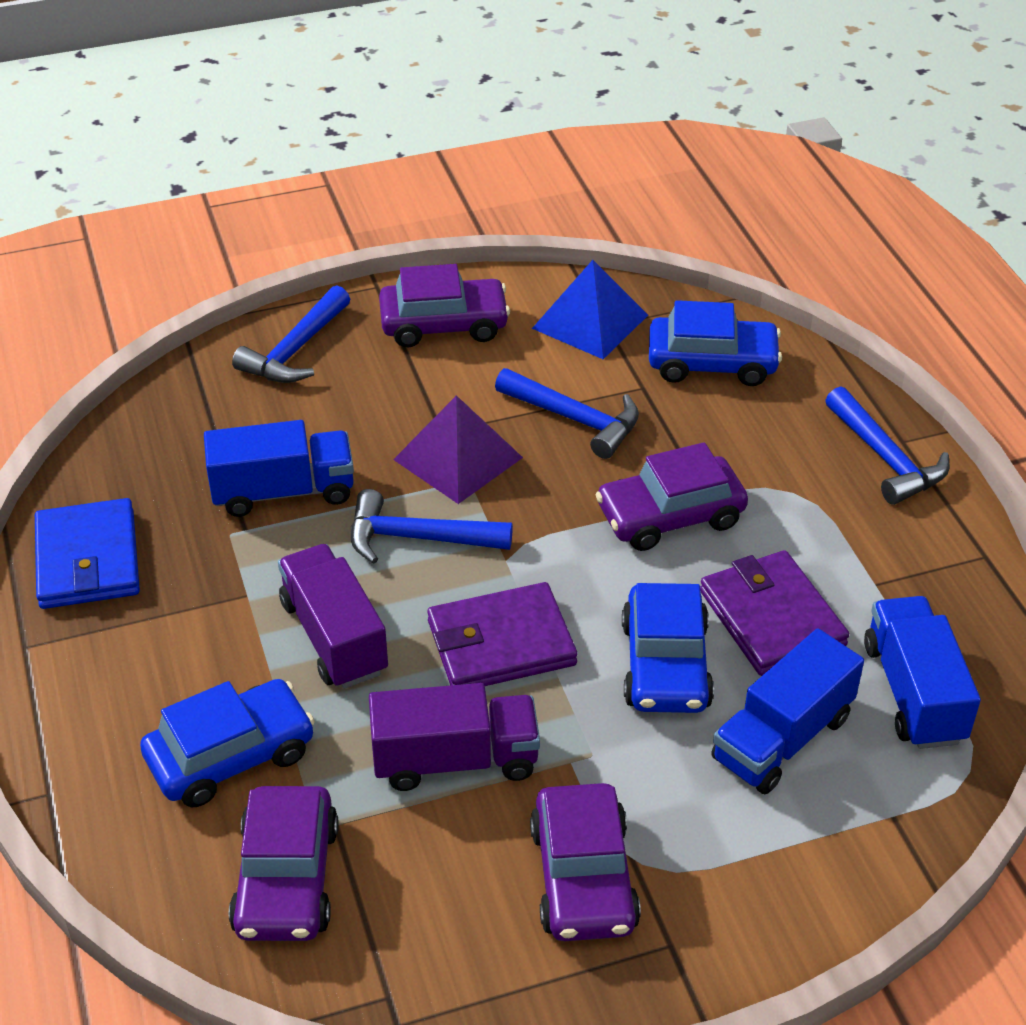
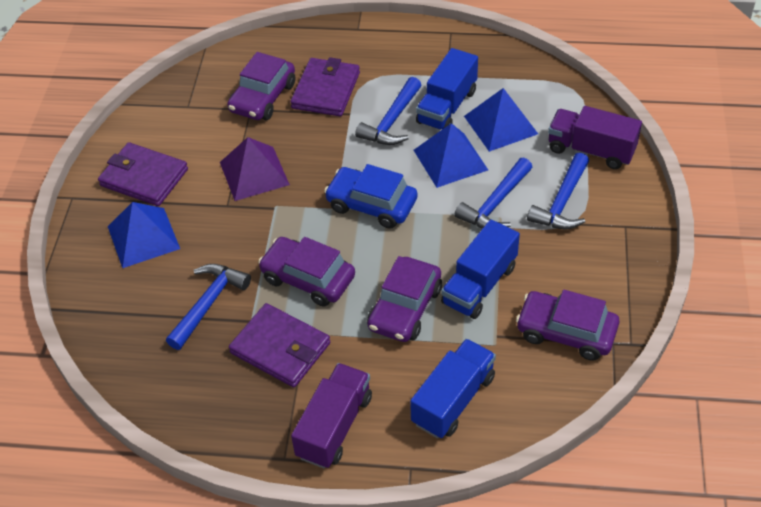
blue car: [140,679,315,807] [622,583,714,713] [649,300,782,386] = 3 -> [324,164,417,229] = 1
blue pyramid: [532,260,648,359] = 1 -> [108,202,180,268] [414,123,488,188] [464,88,538,152] = 3
blue wallet: [35,498,140,609] = 1 -> none = 0
purple wallet: [427,582,577,686] [700,550,849,676] = 2 -> [98,142,188,206] [229,303,330,387] [290,57,360,116] = 3

